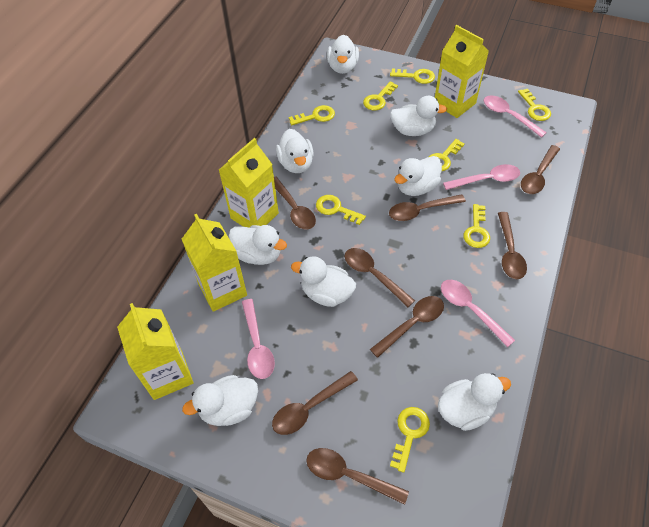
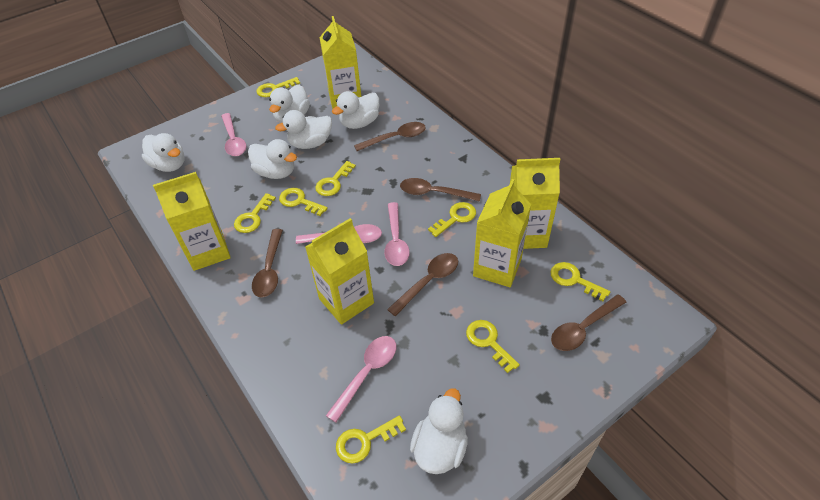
brown spoon: [272,371,358,435] [274,176,316,230] [306,448,409,505] [345,248,415,307] [370,296,444,358] [389,194,466,221] [498,212,527,279] [521,145,560,194] = 8 -> [252,229,283,297] [354,122,426,151] [387,253,458,316] [400,178,481,202] [551,294,626,351] = 5
white duck: [182,375,258,426] [229,225,287,265] [276,129,314,173] [291,256,356,307] [327,35,359,74] [390,96,447,136] [394,156,442,196] [438,373,511,431] = 8 -> [142,133,184,172] [248,139,297,179] [269,85,310,123] [275,110,332,149] [332,91,379,129] [410,388,468,474] = 6
yellow carton: [117,303,193,400] [182,214,247,312] [219,138,279,228] [435,25,489,118] = 4 -> [153,172,231,271] [305,218,374,325] [320,16,361,109] [473,179,531,287] [510,158,561,249] = 5

